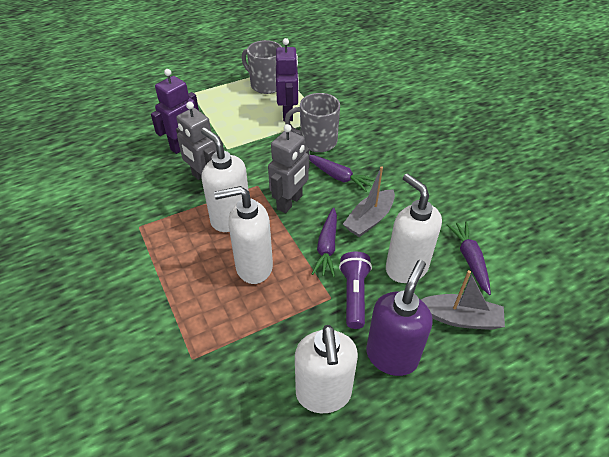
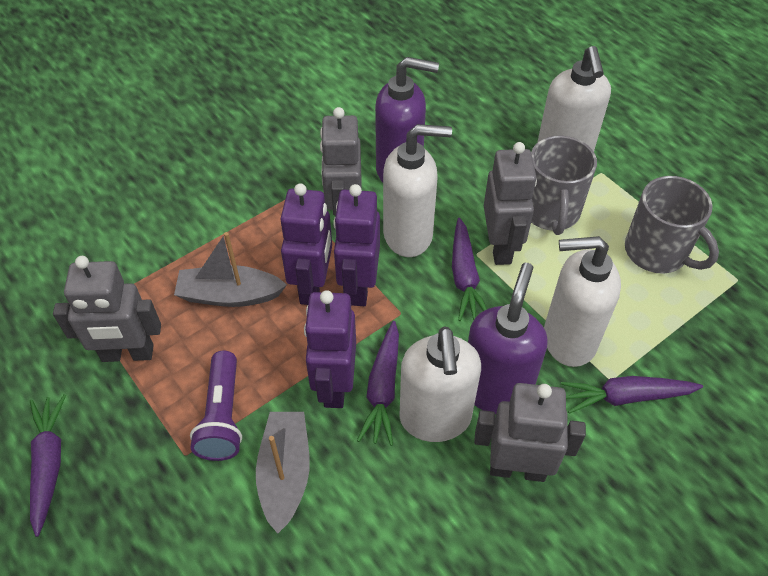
grey robot: [176,102,217,180] [268,124,310,213] = 2 -> [53,256,161,362] [320,107,362,216] [474,383,586,482] [484,142,537,265] = 4
purple carrot: [310,155,375,192] [312,208,337,277] [447,222,491,295] = 3 -> [30,394,66,537] [357,321,399,446] [452,218,487,321] [561,376,703,414] = 4
purple robot: [151,69,199,154] [276,38,299,121] = 2 -> [280,183,332,305] [304,290,356,408] [333,184,380,306] = 3
purple soap dispenser: [366,260,433,376] = 1 -> [375,57,439,182] [468,263,548,414] = 2

